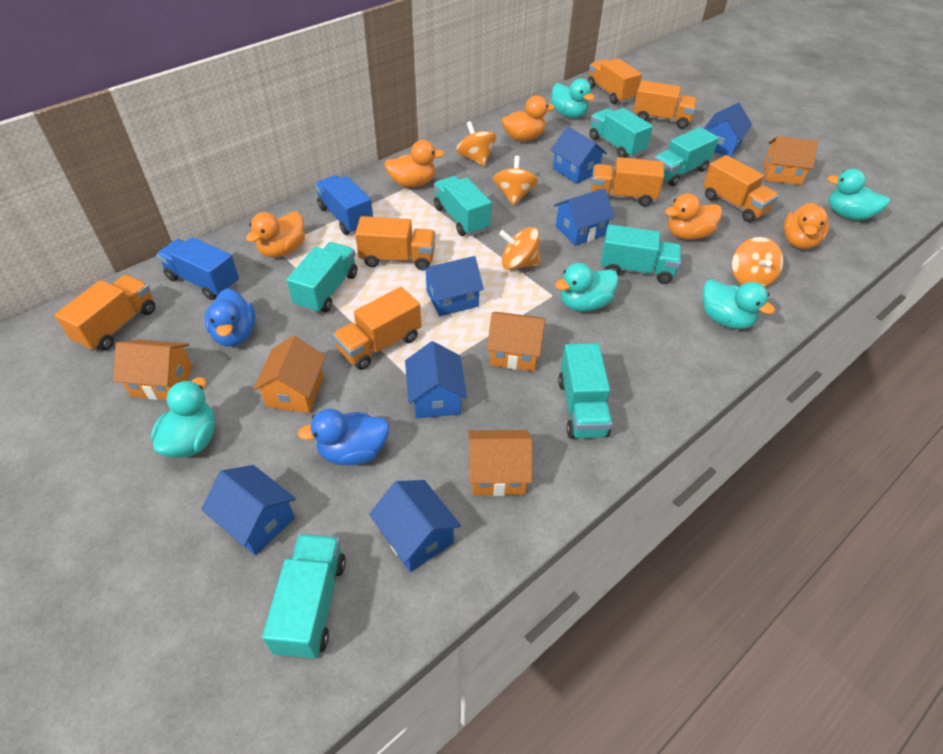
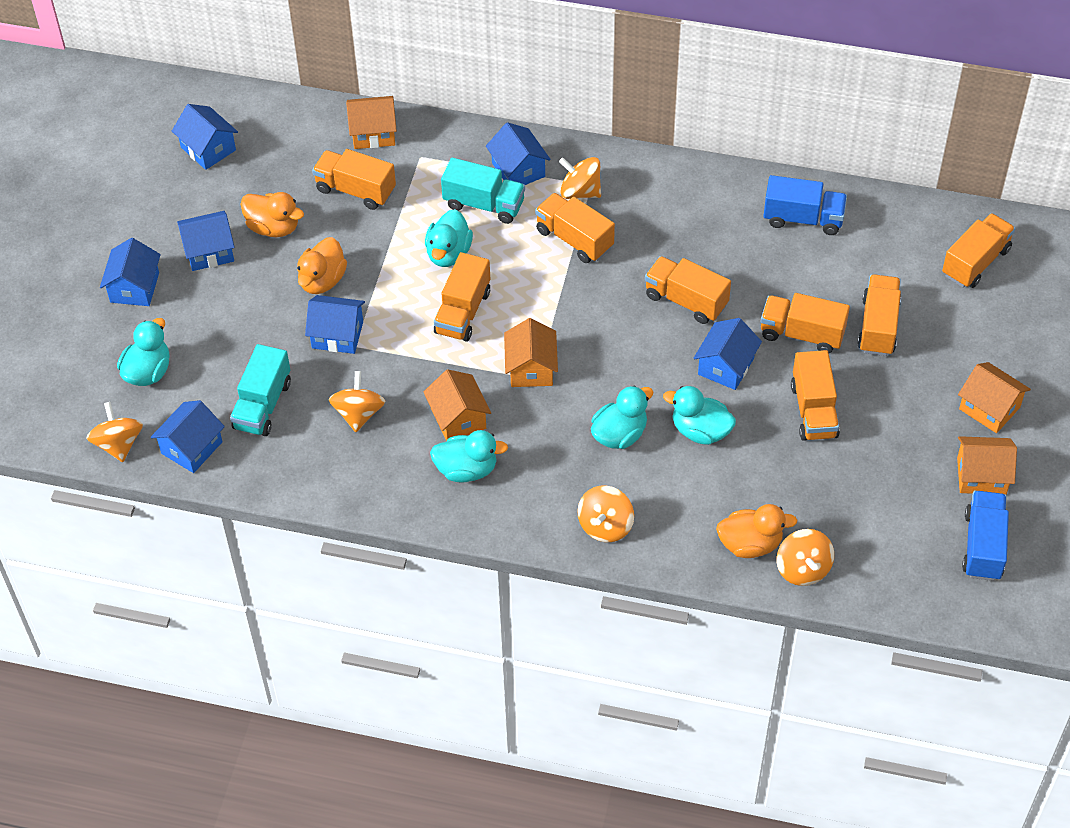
blue duck: [204,288,256,347] [298,409,389,465] = 2 -> none = 0
orange duck: [246,212,305,258] [384,140,444,187] [502,95,555,141] [665,193,722,240] [783,203,829,249] = 5 -> [241,192,304,237] [297,237,347,294] [716,504,797,558] = 3
orange spinning top: [456,121,496,166] [493,156,538,205] [499,227,541,270] [732,237,783,287] = 4 -> [87,402,143,462] [329,371,385,432] [559,157,601,199] [577,486,634,542] [777,529,834,586] = 5
orange truck: [54,275,155,351] [333,287,421,370] [355,216,435,270] [588,58,642,104] [591,157,664,207] [633,80,697,129] [703,155,779,222] = 7 -> [312,149,396,210] [434,252,490,342] [535,193,615,263] [645,256,731,324] [760,293,850,353] [791,350,840,441] [857,274,901,356] [942,213,1015,288] = 8
turquoise truck: [262,534,346,660] [287,242,357,314] [434,176,492,236] [558,343,612,439] [589,108,653,158] [600,224,681,284] [653,127,719,186] = 7 -> [230,344,291,436] [441,158,525,224] = 2

